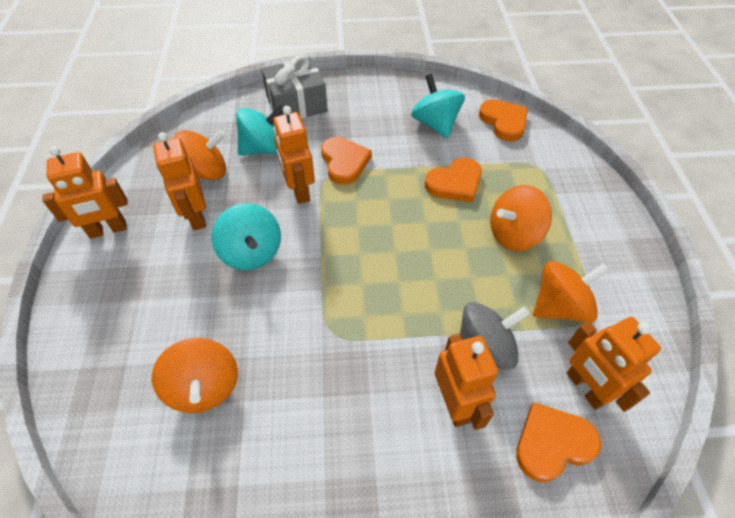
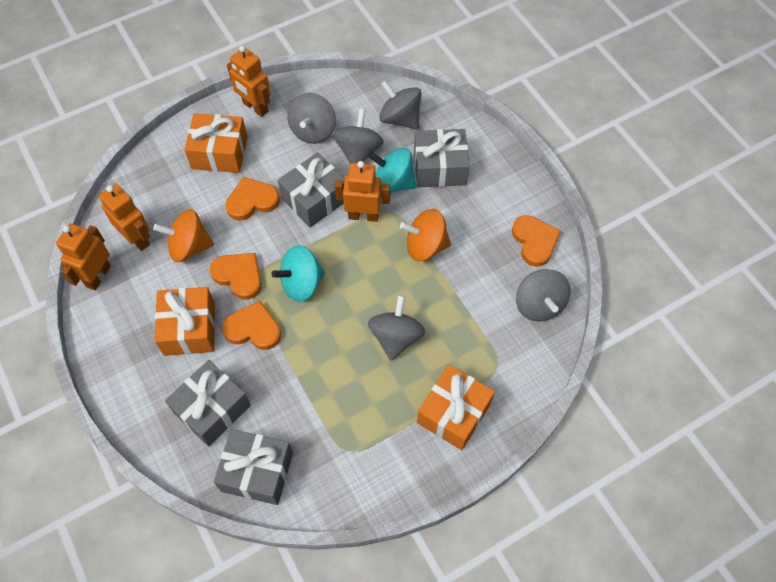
grey gift: [261,55,328,119] = 1 -> [165,360,251,447] [214,429,293,505] [278,152,345,228] [414,129,469,187] = 4
grey spinning top: [460,302,530,370] = 1 -> [287,93,336,144] [333,109,384,164] [368,295,425,361] [379,80,422,130] [516,269,571,321] = 5
orange gift: none = 0 -> [155,287,215,356] [184,113,248,173] [417,365,495,450] = 3
orange robot: [43,146,128,239] [153,132,206,230] [273,106,315,204] [435,334,498,430] [567,317,661,412] = 5 -> [56,223,111,290] [99,184,150,251] [227,46,271,117] [335,161,390,222] = 4
orange spinning top: [152,338,238,413] [174,130,226,180] [490,185,552,251] [533,261,610,323] = 4 -> [153,209,214,262] [400,209,451,261] = 2
turquoise spinning top: [212,203,281,270] [236,105,283,155] [411,74,465,138] = 3 -> [272,245,325,302] [368,148,417,194] = 2

